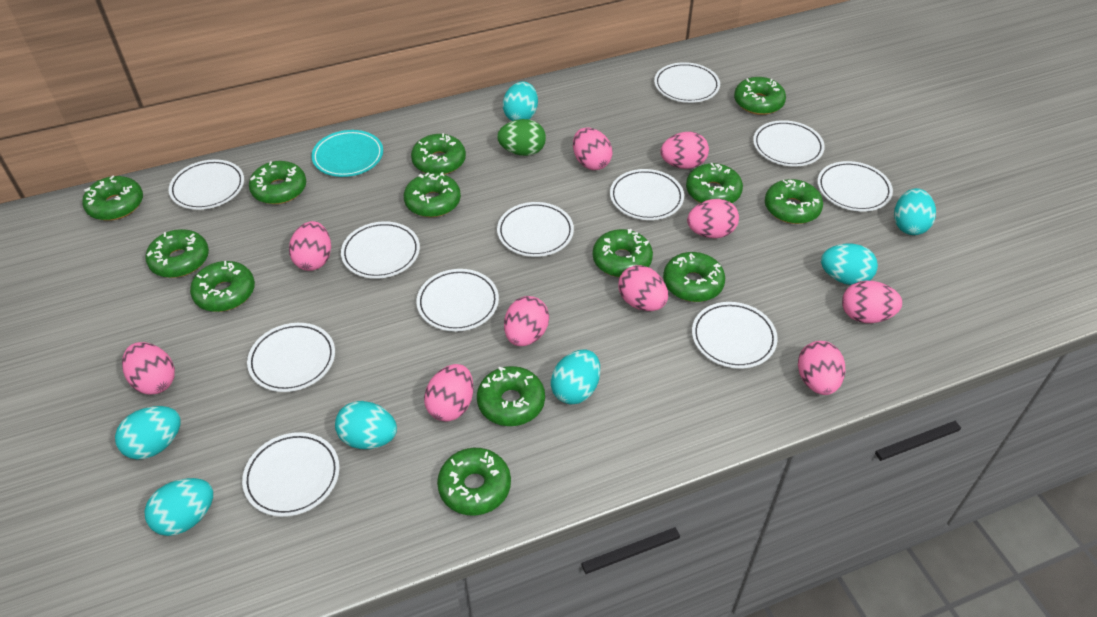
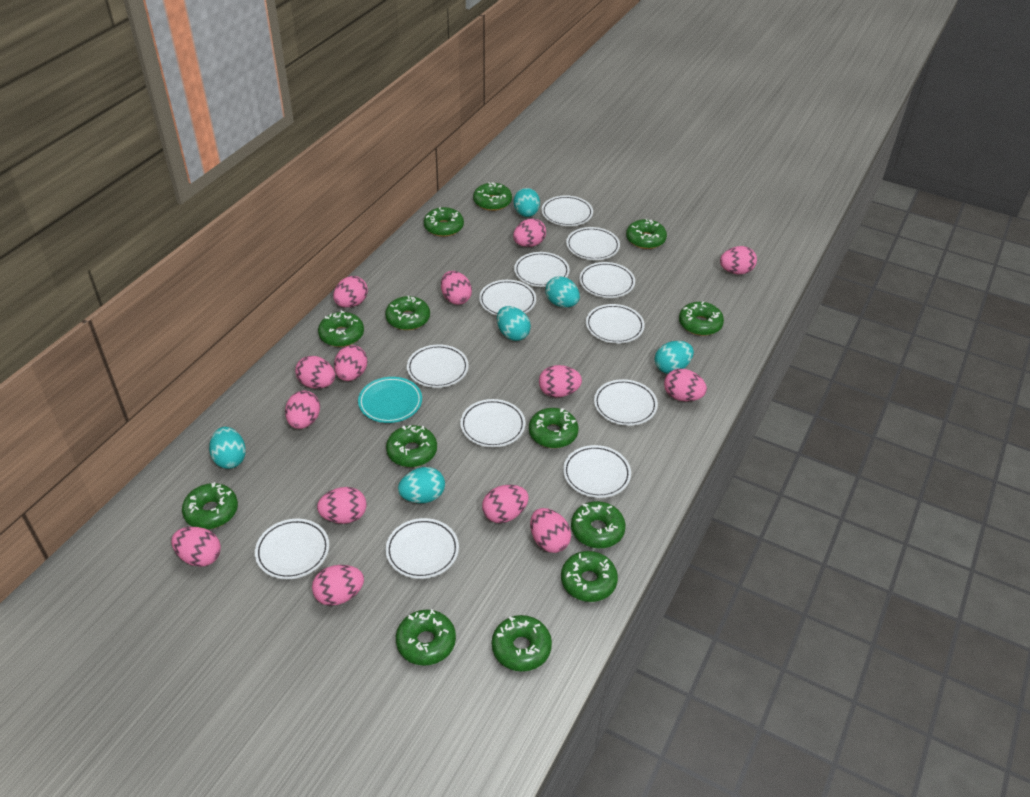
green egg: [497,119,546,156] = 1 -> none = 0
pink egg: [122,342,175,395] [289,221,331,271] [424,364,474,422] [504,296,549,346] [573,127,612,170] [618,265,668,311] [660,132,709,169] [687,199,739,238] [798,341,845,395] [842,281,902,323] = 10 -> [171,527,221,567] [285,391,320,429] [295,356,335,389] [312,565,364,606] [317,487,366,524] [333,276,368,308] [334,345,367,381] [441,271,472,305] [482,485,529,523] [513,218,546,247] [530,508,571,553] [539,365,582,397] [664,369,707,401] [720,246,757,274] = 14
turquoise egg: [115,406,181,460] [144,478,213,536] [335,401,397,449] [503,82,538,121] [551,349,600,404] [821,243,878,285] [894,188,936,235] = 7 -> [209,427,246,469] [398,467,445,503] [497,306,531,341] [514,188,540,217] [545,276,580,308] [655,341,694,374] = 6
white plate: [169,159,244,210] [242,432,340,517] [247,323,335,392] [341,221,420,279] [417,269,499,332] [497,202,574,257] [610,169,684,220] [654,62,720,103] [692,302,778,369] [753,120,825,167] [817,161,893,212] = 11 -> [255,519,329,579] [386,518,459,579] [407,344,469,388] [460,399,525,447] [479,280,536,316] [514,252,570,287] [542,195,593,226] [563,445,631,498] [566,227,620,260] [579,262,635,298] [586,304,645,344] [594,379,658,426] = 12

